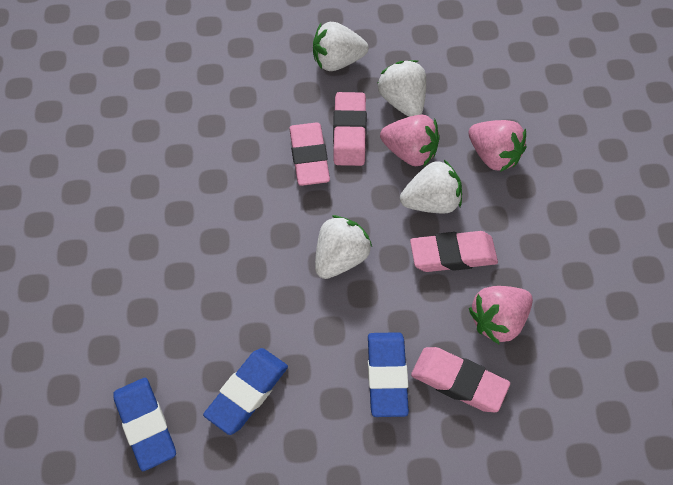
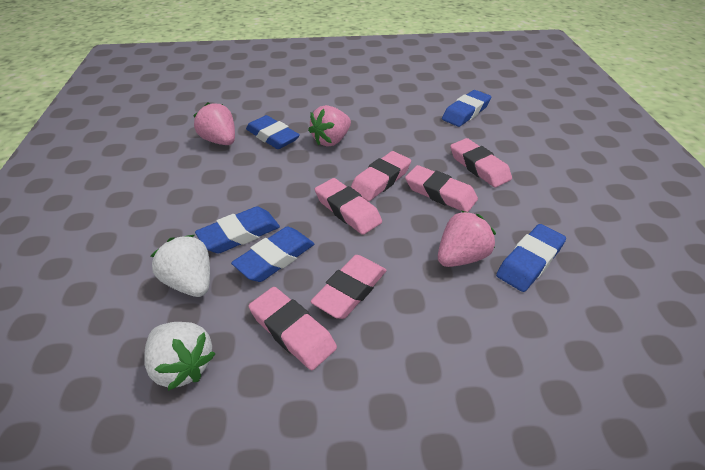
blue eraser: [113,378,176,471] [203,348,288,435] [368,332,409,417] = 3 -> [195,207,280,254] [231,226,314,282] [246,115,300,149] [442,90,491,127] [496,224,566,292] = 5
pink eraser: [289,122,330,186] [333,92,367,166] [410,231,498,272] [411,347,510,412] = 4 -> [249,287,337,370] [311,255,387,319] [315,178,382,235] [351,151,411,201] [405,165,478,212] [450,138,512,188] = 6
white strawberry: [313,22,369,71] [315,215,372,279] [377,60,426,117] [400,160,462,214] = 4 -> [144,322,216,391] [151,235,210,297] = 2

